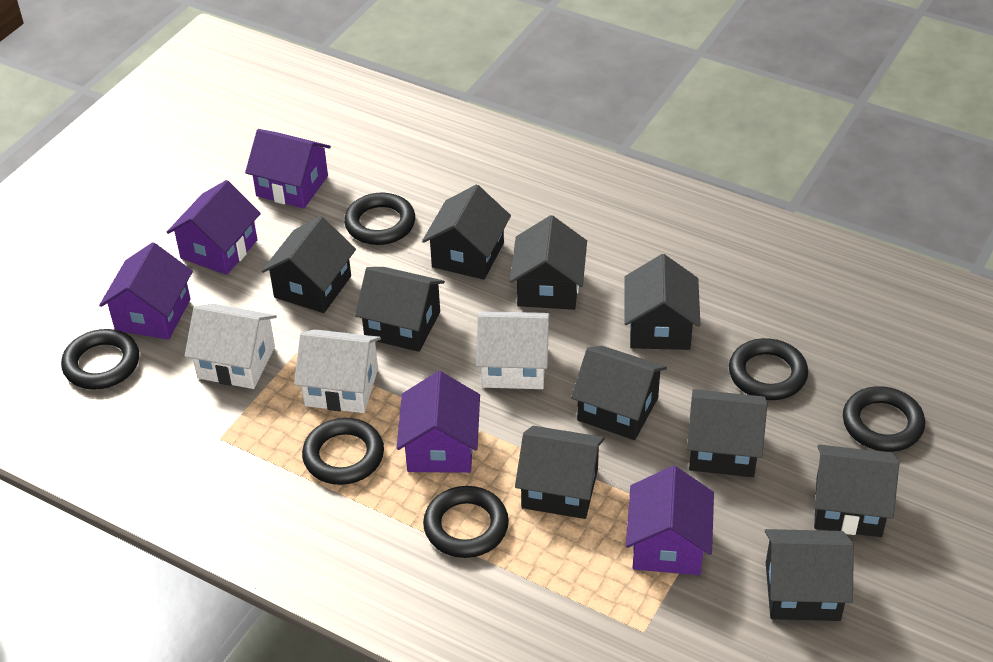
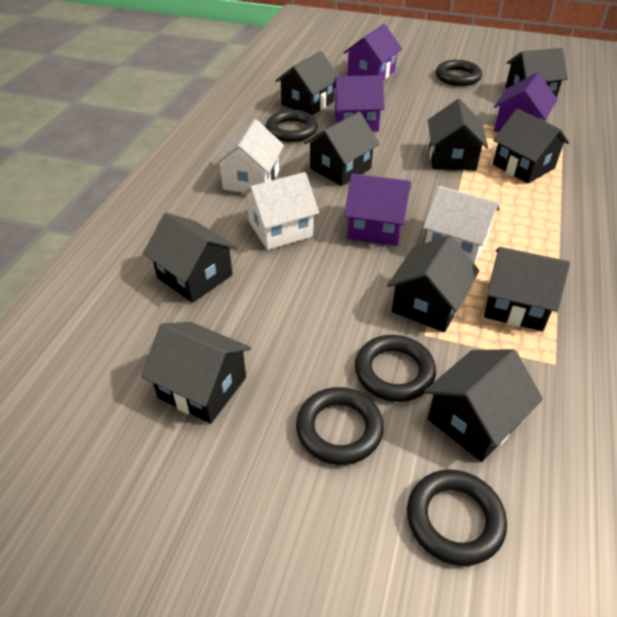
black ring: [61,329,139,390] [302,418,384,485] [344,193,415,245] [423,486,509,558] [729,338,808,400] [843,386,925,452] = 6 -> [265,110,318,142] [296,387,384,465] [355,335,436,402] [407,469,507,566] [436,60,482,86] = 5
purple house: [99,242,193,340] [167,180,261,275] [245,129,331,209] [397,371,480,473] [626,466,714,575] = 5 -> [333,75,385,131] [343,24,402,80] [344,174,411,246] [494,72,558,132] = 4

